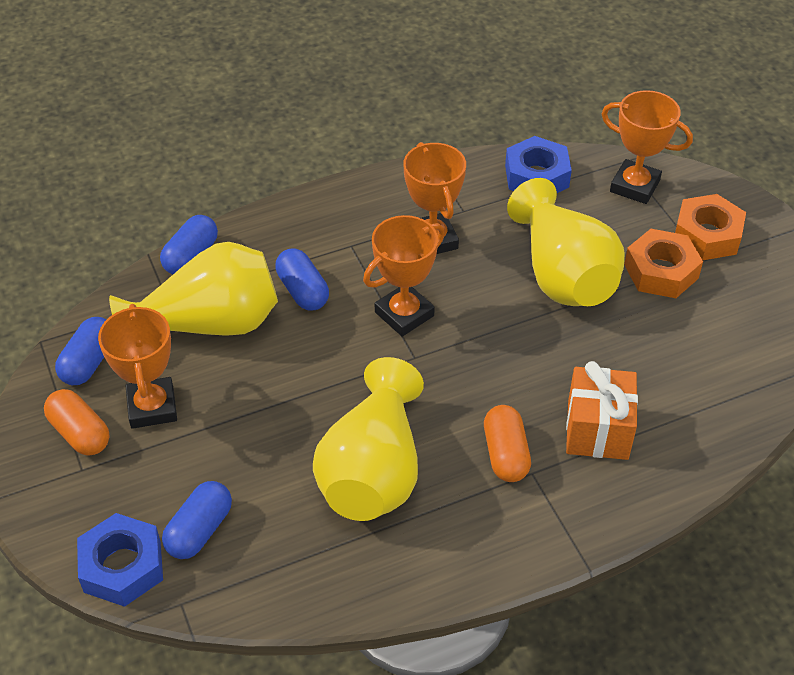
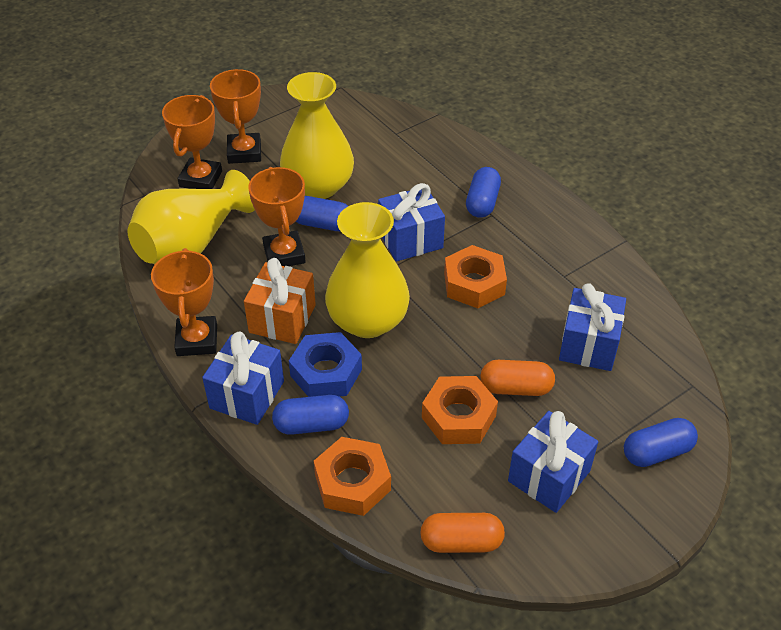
blue gift: none = 0 -> [202,331,284,425] [378,183,445,262] [508,411,598,513] [559,283,626,371] = 4
blue nut: [77,513,163,607] [505,136,572,193] = 2 -> [289,332,362,397] = 1
orange nut: [624,229,703,298] [675,194,746,260] = 2 -> [314,437,391,516] [422,376,498,444] [444,245,507,308] = 3

